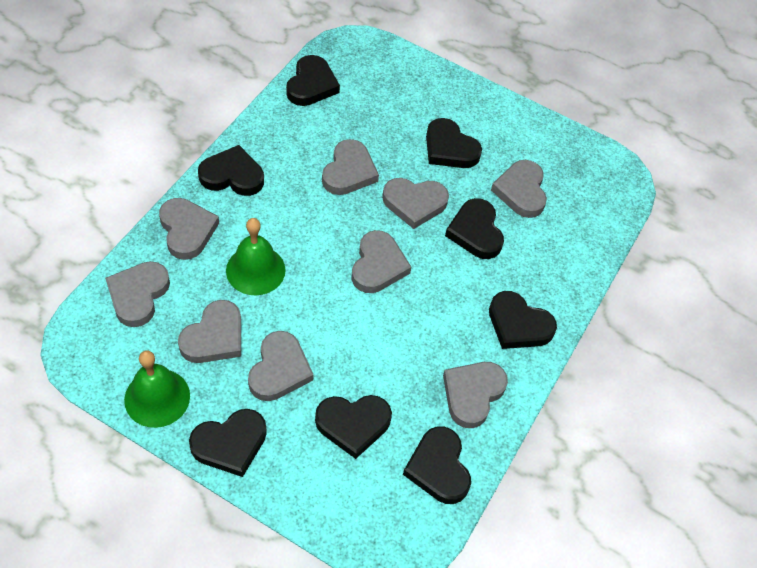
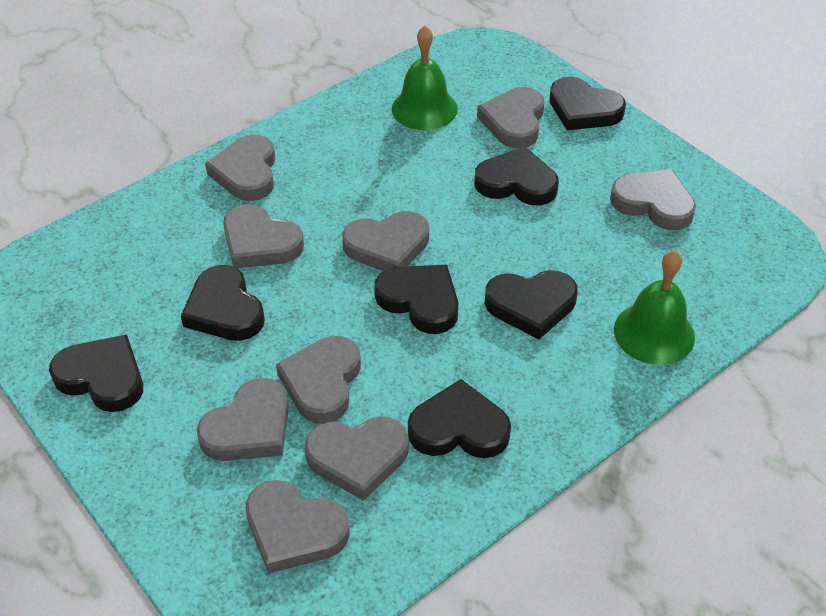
black heart: [189,409,267,477] [198,145,264,196] [286,55,340,106] [315,395,392,459] [403,426,471,504] [426,118,482,168] [445,198,504,259] [489,291,557,349] = 8 -> [49,334,143,412] [181,265,265,341] [374,265,458,334] [408,379,511,458] [474,147,559,205] [485,270,578,339] [549,77,626,130] = 7

